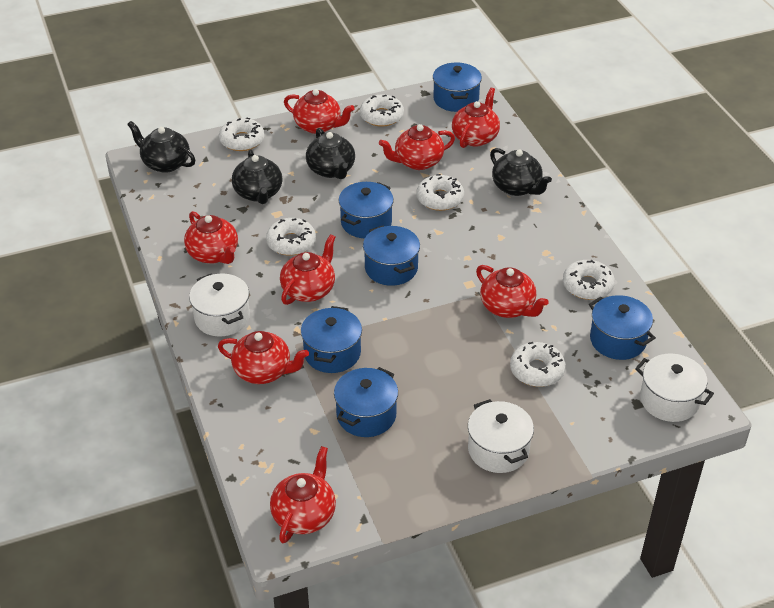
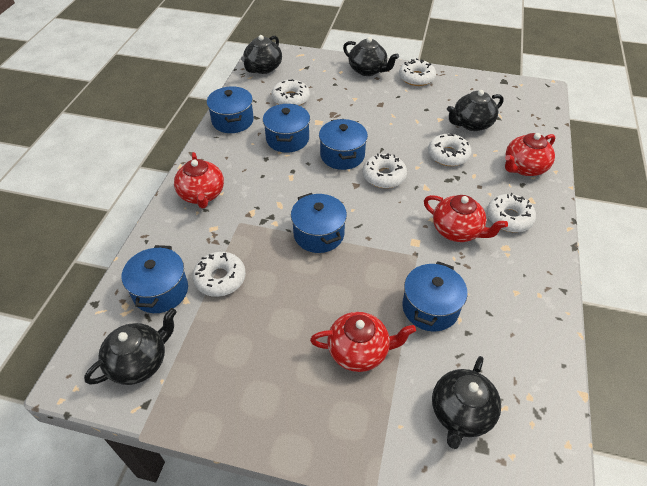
black teapot: [127,121,195,173] [232,149,283,204] [306,128,355,179] [490,148,552,196] = 4 -> [84,308,177,385] [241,35,282,74] [343,37,399,76] [432,356,501,449] [447,90,503,131] = 5
red teapot: [184,211,238,264] [218,331,309,384] [270,446,336,543] [280,234,335,305] [284,89,355,134] [379,124,455,170] [452,88,500,148] [476,265,549,318] = 8 -> [174,152,224,208] [310,312,416,372] [424,195,508,242] [505,133,555,176] = 4
white pot: [189,273,250,336] [468,399,534,473] [635,354,714,422] = 3 -> none = 0

